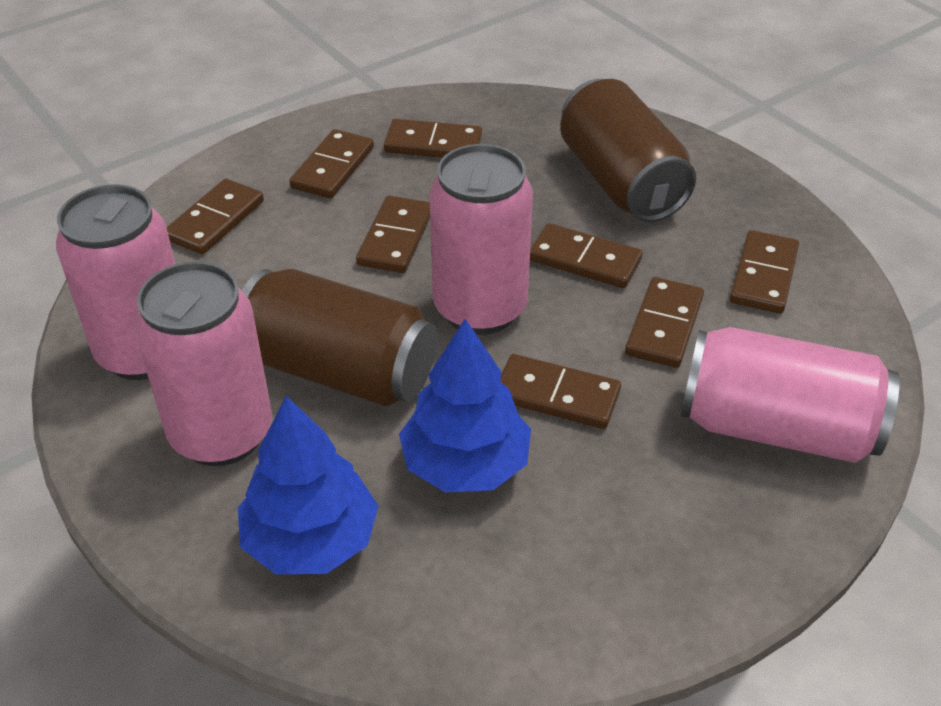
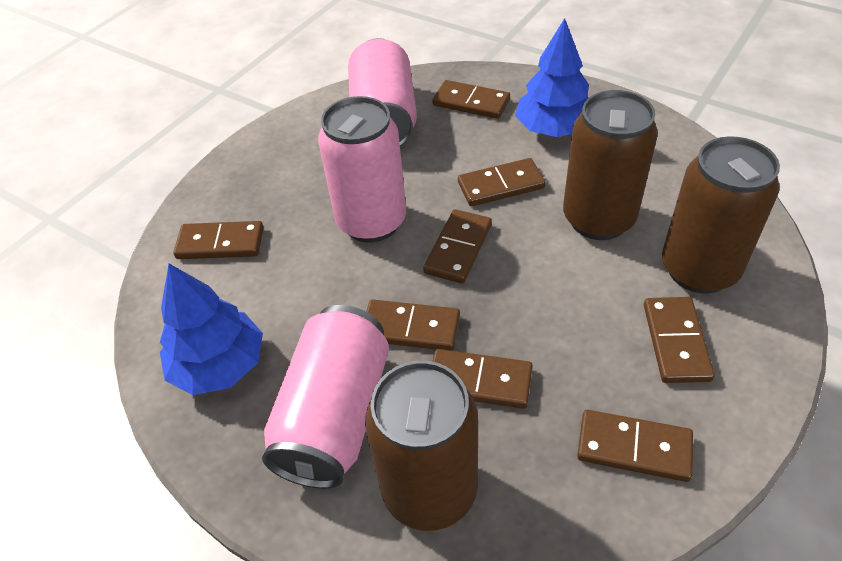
brown can: [242,269,437,406] [560,79,696,222] = 2 -> [365,361,478,531] [563,90,658,240] [662,136,780,294] = 3
pink can: [56,184,175,380] [134,261,272,466] [429,144,533,335] [681,327,900,463] = 4 -> [262,305,389,489] [318,96,406,243] [348,38,417,147] = 3

